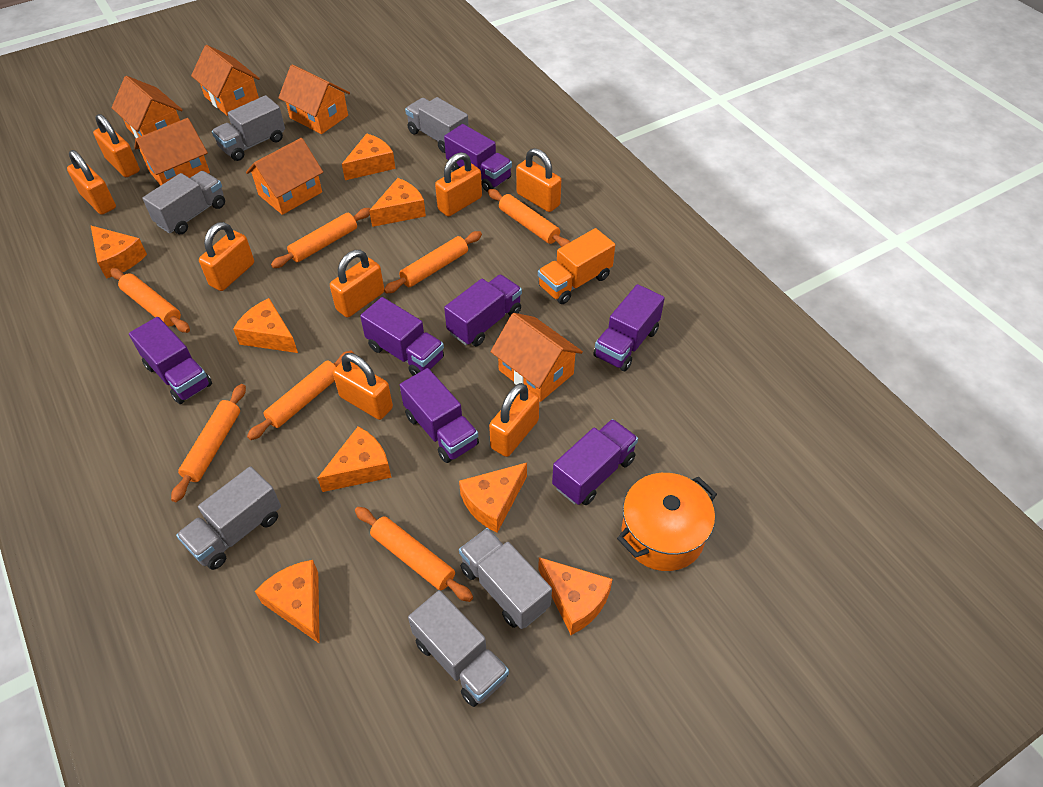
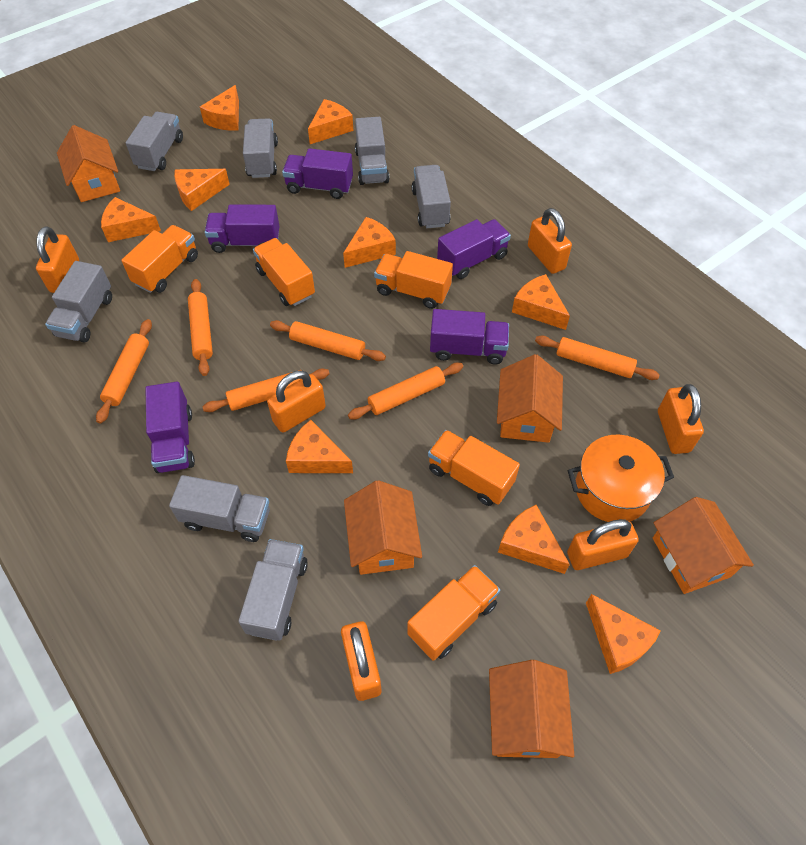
grey truck: [142,171,225,234] [176,466,281,570] [212,95,285,161] [405,97,469,153] [408,590,509,707] [459,528,552,629] = 6 -> [45,261,112,343] [126,112,183,171] [169,475,270,542] [238,539,308,641] [243,118,278,178] [355,117,390,185] [411,165,451,228] = 7
orange cheese: [91,226,147,279] [233,298,298,353] [255,560,320,644] [317,426,392,492] [342,133,396,180] [369,178,426,227] [459,463,527,533] [538,557,613,635] = 8 -> [101,197,161,242] [174,169,230,211] [200,85,239,131] [286,420,353,473] [308,99,353,144] [343,217,396,268] [498,505,570,574] [512,274,570,330] [586,594,661,674] = 9
orange house: [112,76,183,138] [134,118,210,186] [191,45,260,116] [246,138,323,215] [278,64,350,134] [490,313,583,402] = 6 -> [57,125,120,202] [344,480,422,575] [489,660,574,758] [497,354,563,443] [653,497,754,594] = 5
orange padlock: [67,150,116,215] [93,114,140,177] [199,222,254,291] [330,250,384,317] [333,353,393,420] [435,152,482,217] [489,383,539,457] [516,148,561,212] = 8 -> [36,226,79,293] [267,370,326,433] [341,621,381,701] [528,208,572,274] [567,519,639,570] [658,384,704,454] = 6
orange rolling pin: [110,268,190,333] [171,384,246,502] [247,351,354,440] [271,208,370,268] [355,507,473,602] [384,231,482,294] [488,189,570,247] = 7 -> [96,319,152,424] [188,279,213,376] [202,368,329,412] [270,320,386,361] [348,363,463,419] [535,335,659,380] = 6
orange truck: [538,228,615,304] = 1 -> [121,225,198,293] [253,238,315,306] [374,251,453,309] [407,565,500,661] [428,430,520,506] = 5
purple truck: [129,317,212,404] [360,297,444,376] [400,368,479,463] [444,124,512,192] [444,274,522,347] [552,419,638,505] [593,284,665,371] = 7 -> [145,382,195,473] [205,204,279,253] [282,148,353,199] [430,309,509,365] [437,219,511,279] = 5

